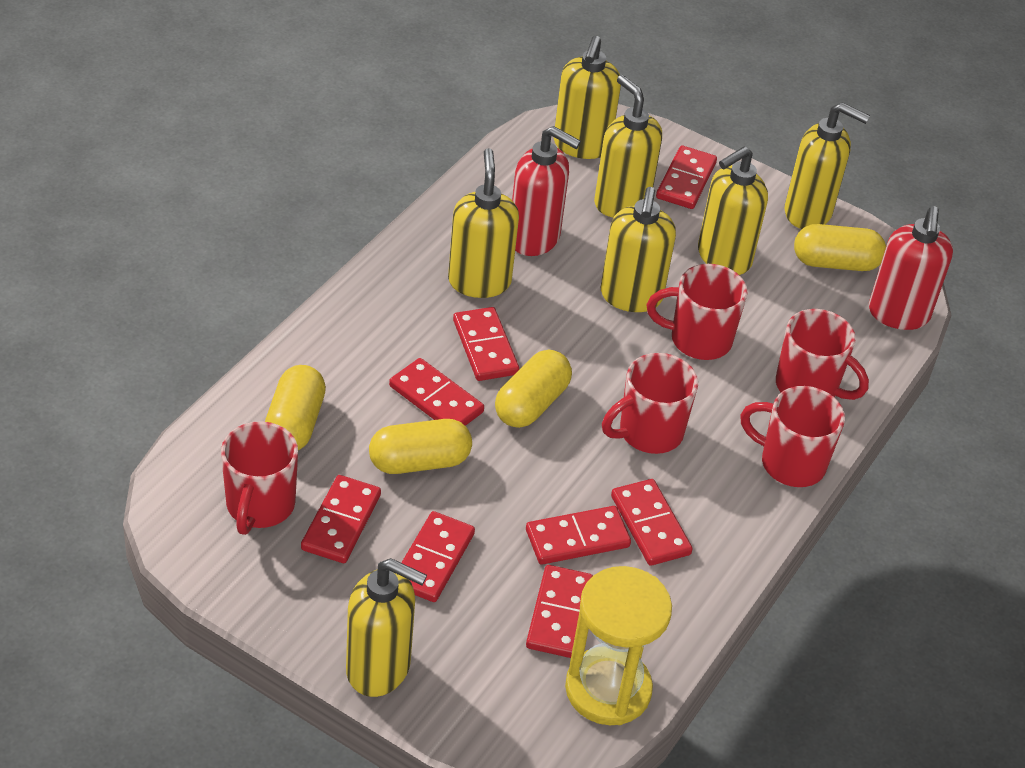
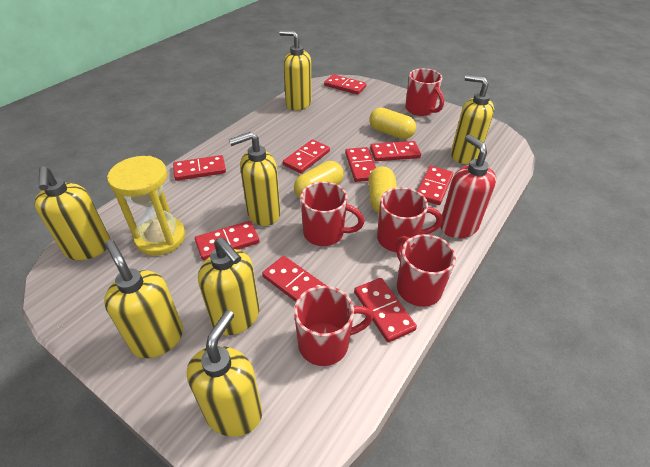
red domino: [301,475,381,563] [389,358,484,426] [401,511,475,602] [453,307,519,381] [526,506,631,565] [526,565,593,658] [611,479,693,566] [656,145,717,209] = 8 -> [173,155,226,181] [195,221,260,260] [262,256,327,302] [283,139,330,173] [324,74,366,95] [345,147,376,182] [354,278,417,342] [370,141,421,161] [417,166,453,205] = 9
red soap dispenser: [512,126,581,256] [869,206,953,330] = 2 -> [440,135,496,238] = 1
yellow capsule: [265,365,326,450] [369,419,472,474] [495,350,572,428] [794,224,886,271] = 4 -> [294,161,344,198] [369,107,416,139] [369,166,397,213] = 3

